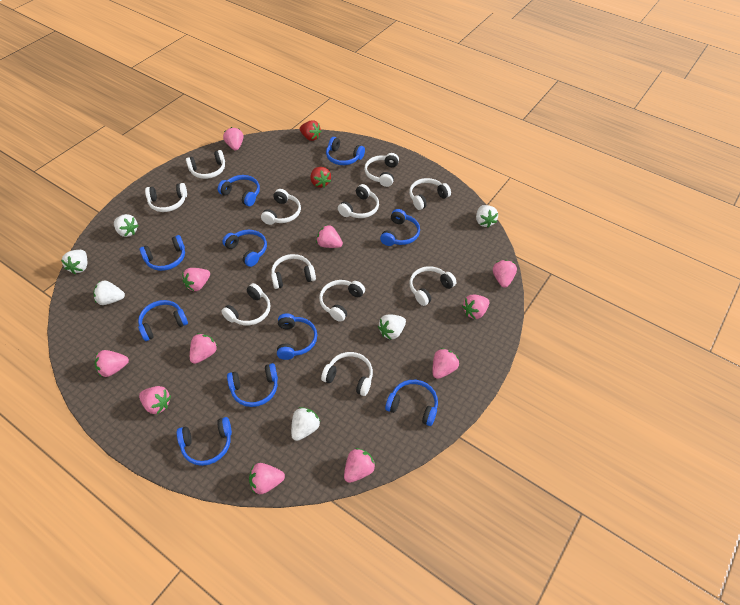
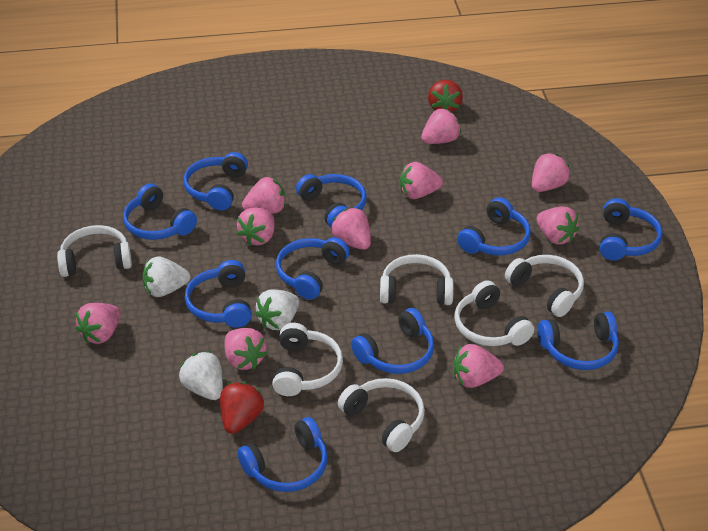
pink strawberry: [94,350,129,377] [139,386,171,414] [182,268,210,291] [190,333,218,364] [223,127,243,151] [249,463,285,494] [316,225,343,248] [344,448,376,483] [433,348,459,379] [462,295,489,319] [493,260,517,288] = 11 -> [75,303,121,344] [224,328,267,370] [237,208,275,246] [242,177,286,214] [331,208,371,250] [400,162,443,199] [421,108,461,144] [454,344,504,388] [532,153,570,192] [536,207,579,245] = 10
white headphones: [145,183,187,212] [186,150,225,179] [221,283,270,325] [261,189,301,225] [271,254,316,289] [319,280,365,322] [321,352,373,396] [338,184,379,218] [364,153,399,187] [409,178,451,210] [409,266,456,306] = 11 -> [57,225,132,277] [272,323,343,396] [338,378,425,452] [380,254,454,305] [454,280,534,346] [505,255,584,317] = 6
white strawberry: [61,250,87,274] [93,280,125,305] [114,214,139,237] [291,407,321,441] [378,314,406,339] [476,205,498,228] = 6 -> [142,257,190,297] [179,351,223,400] [255,289,299,330] = 3

